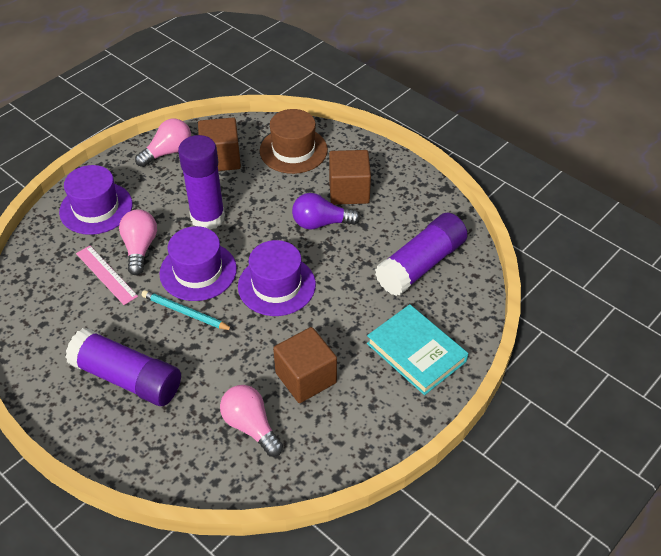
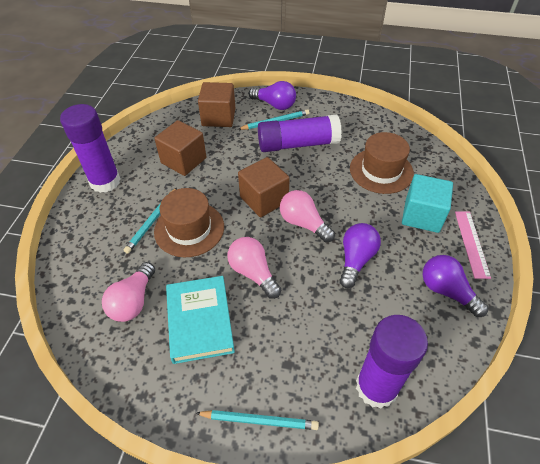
brown hat: [260,109,328,174] = 1 -> [154,188,224,257] [350,132,414,194] = 2
purple hat: [59,165,132,235] [159,226,237,301] [238,240,316,316] = 3 -> none = 0
purple light bulb: [292,193,360,230] = 1 -> [249,81,296,110] [339,223,381,288] [422,255,488,317] = 3
turquoise cube: none = 0 -> [402,174,453,233] = 1
turquoise pencil: [142,290,233,330] = 1 -> [124,188,177,254] [196,410,319,430] [239,109,310,130] = 3

